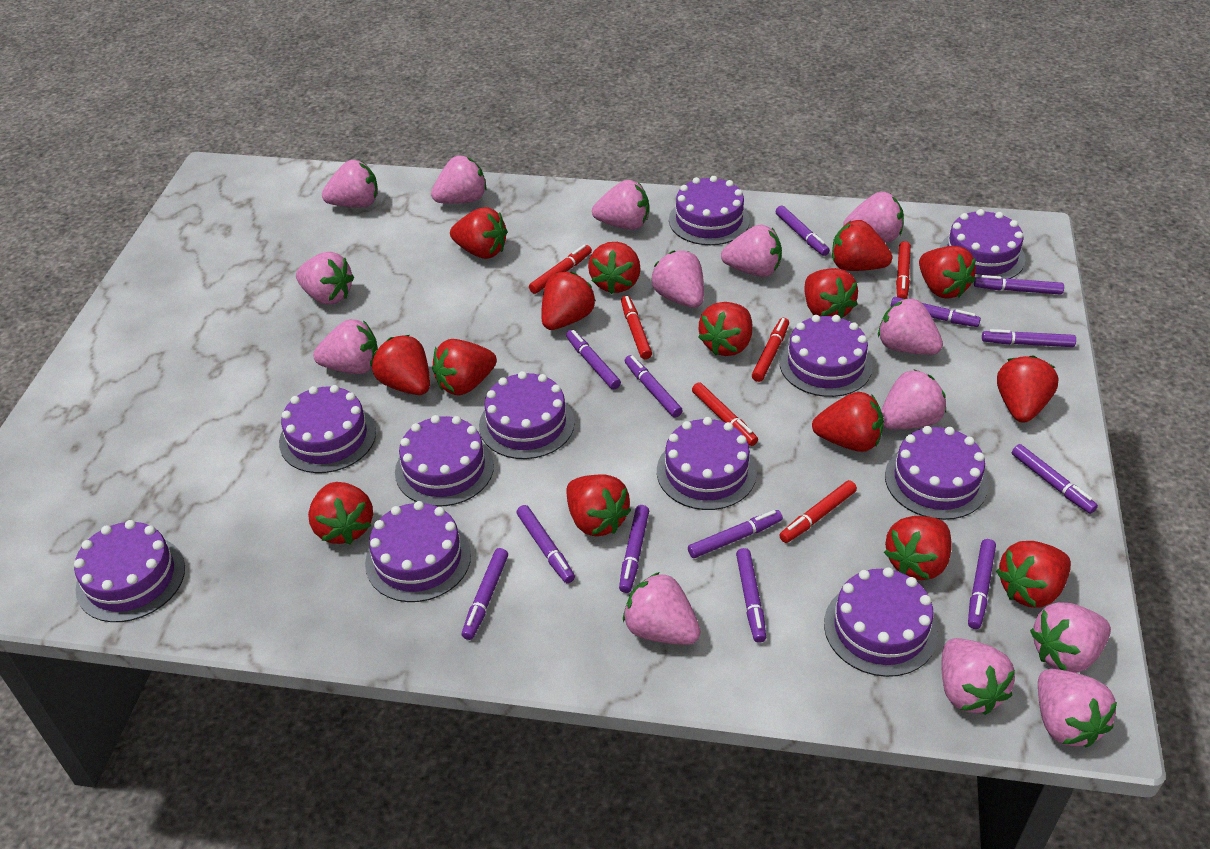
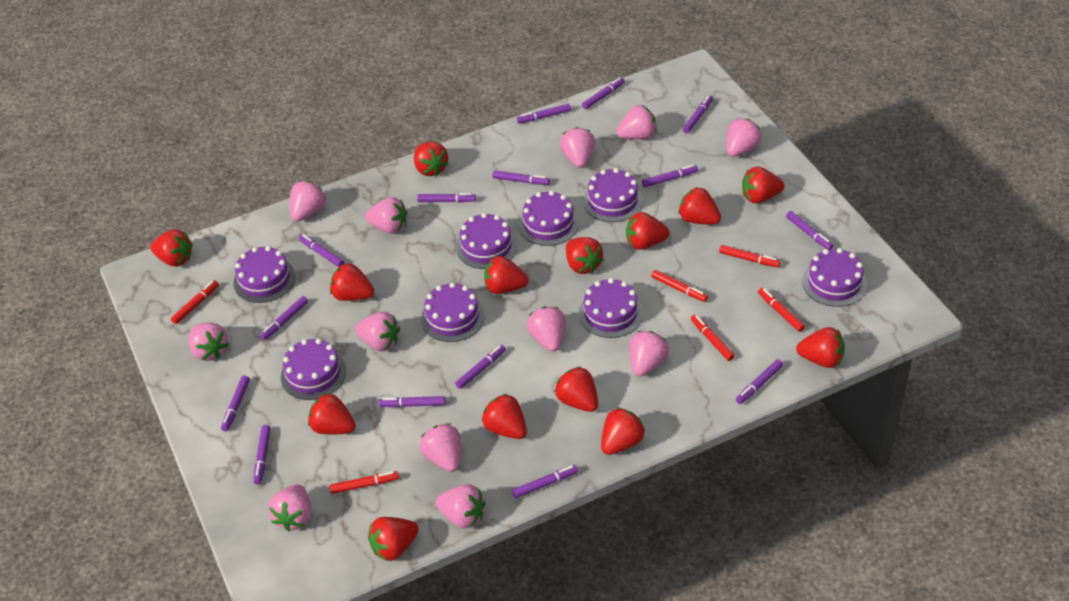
pink strawberry: [296,252,354,305] [313,319,378,374] [322,160,378,208] [431,156,487,204] [592,180,649,230] [623,572,701,645] [651,251,704,308] [721,225,782,277] [843,192,904,242] [878,298,943,355] [881,369,946,429] [941,638,1015,715] [1030,602,1111,673] [1038,669,1117,747] = 14 -> [189,322,229,361] [268,484,311,531] [290,181,326,221] [355,312,400,351] [365,197,407,234] [420,423,461,472] [436,484,486,529] [527,307,566,352] [560,127,595,168] [616,105,657,139] [630,331,669,377] [726,118,762,157] = 12
purple cake: [74,520,185,622] [279,385,376,473] [365,501,471,602] [395,415,494,506] [479,371,575,459] [657,417,757,510] [669,176,750,245] [779,315,873,397] [824,567,938,677] [885,426,988,520] [939,209,1025,279] = 11 -> [233,246,295,303] [281,338,346,400] [421,282,485,342] [456,213,517,269] [519,191,579,246] [579,278,643,338] [583,168,643,222] [802,248,867,307] = 8
purple marker: [462,548,508,640] [517,505,575,583] [566,330,621,389] [619,505,649,593] [625,355,683,418] [688,510,783,558] [736,548,766,643] [776,205,830,256] [891,297,981,327] [968,539,996,629] [974,275,1064,295] [982,329,1076,347] [1012,444,1098,514] = 13 -> [221,376,250,431] [254,425,271,484] [260,296,308,340] [299,234,344,267] [379,396,446,407] [417,193,476,203] [455,345,506,389] [492,170,550,185] [512,465,578,498] [517,104,571,123] [582,78,625,109] [642,165,698,187] [683,95,713,133] [736,359,783,404] [786,211,833,249] = 15
red strawberry: [308,482,373,544] [372,335,430,395] [432,339,497,396] [450,207,507,259] [541,272,596,330] [566,474,631,536] [588,242,641,294] [698,302,752,356] [805,268,858,318] [812,392,884,452] [832,220,892,271] [884,516,952,580] [919,246,976,298] [996,541,1071,607] [997,355,1059,423] = 15 -> [150,229,193,266] [308,393,356,435] [330,263,374,301] [368,517,419,561] [414,142,448,176] [482,394,527,439] [484,256,529,294] [555,366,598,412] [566,237,604,274] [601,407,645,455] [626,212,670,250] [679,187,721,224] [742,167,785,203] [796,327,845,368] = 14

